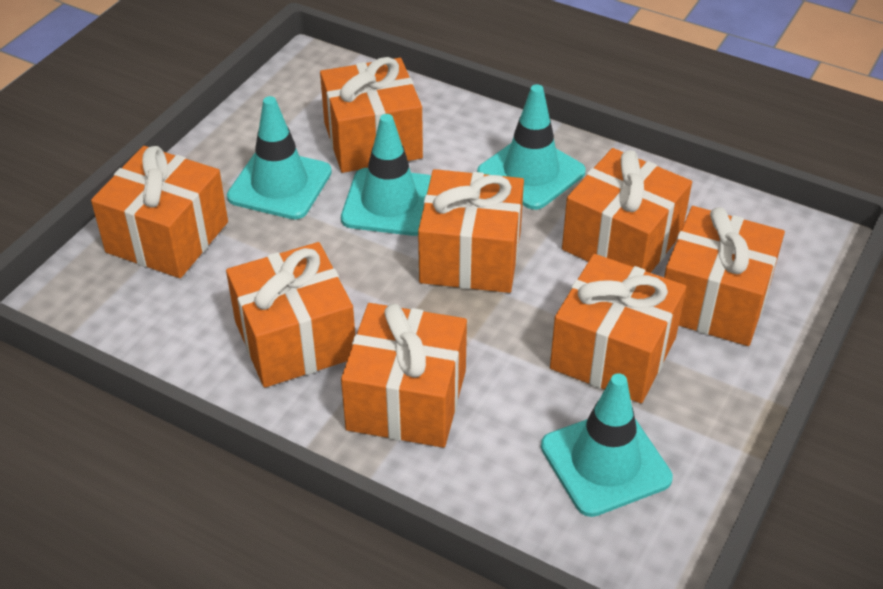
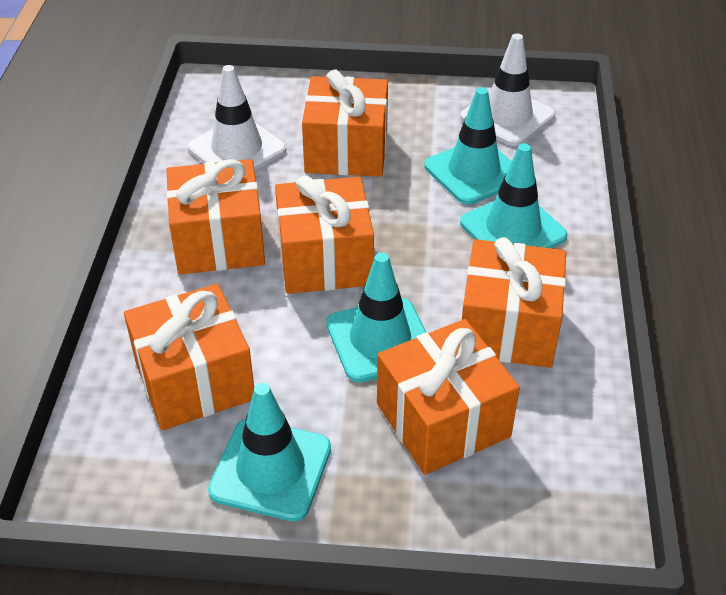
orange gift: [91,146,228,278] [226,242,355,388] [320,57,423,173] [341,303,467,448] [418,169,524,293] [550,254,686,403] [562,148,692,273] [664,206,785,346] = 8 -> [124,284,254,430] [166,159,265,275] [275,175,374,294] [302,70,388,177] [377,319,520,475] [462,237,566,368] = 6
white traffic cone: none = 0 -> [188,65,286,171] [460,34,555,146] = 2

